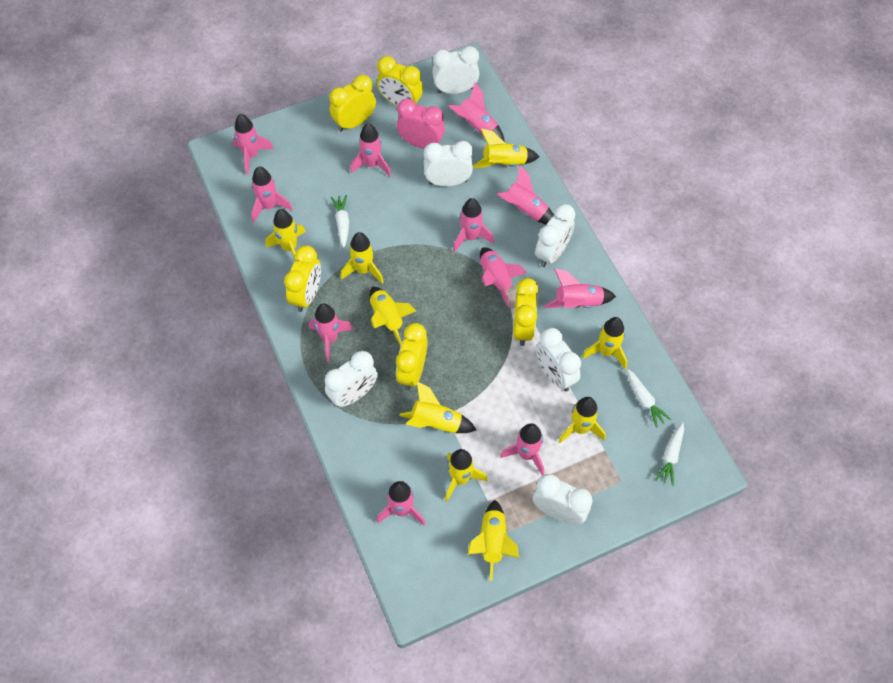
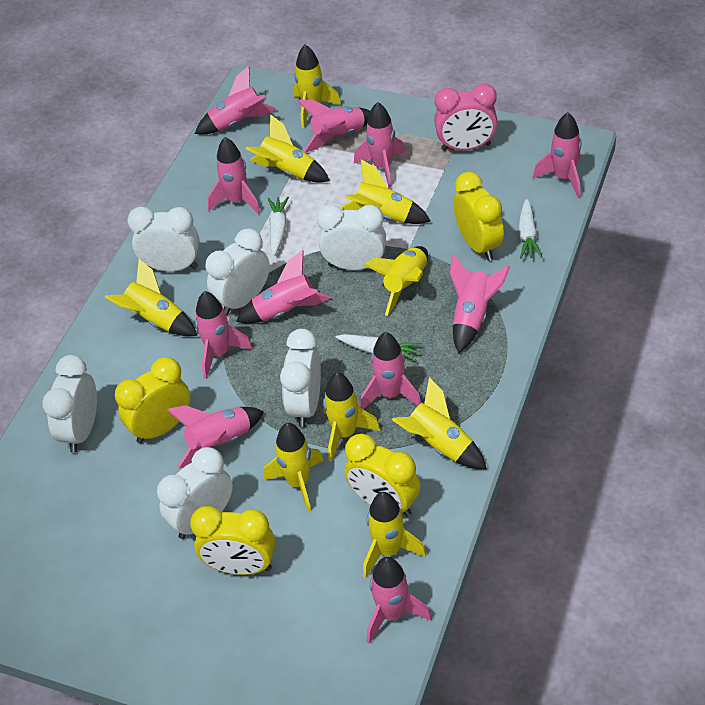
yellow clock: [284,245,321,312] [329,75,376,132] [377,56,423,106] [396,323,428,390] [513,278,539,346] = 5 -> [115,357,190,443] [190,506,275,575] [345,433,420,516] [453,172,504,261] = 4

